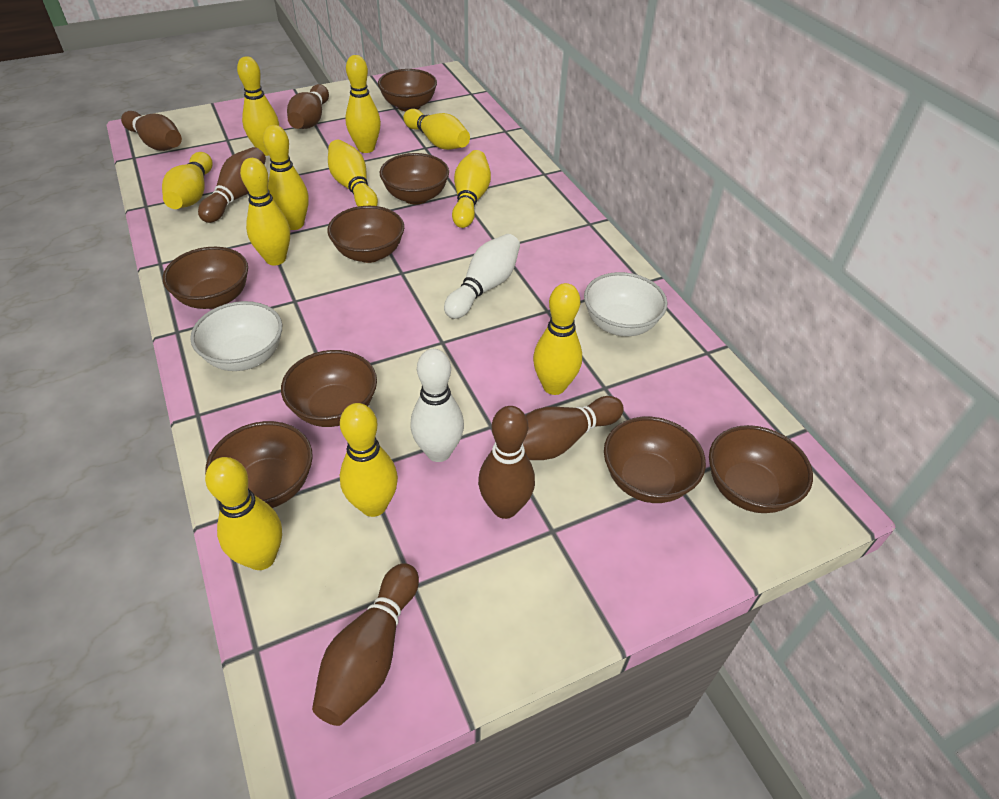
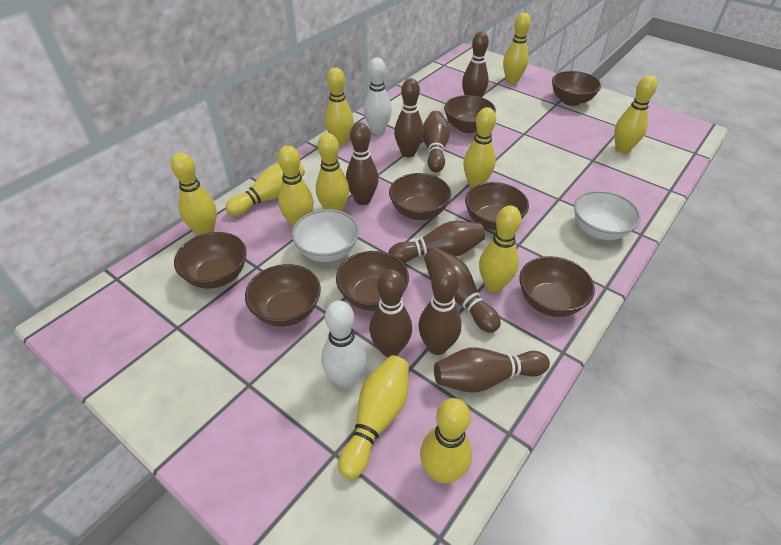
brown bowling pin: [121,111,182,151] [198,147,266,223] [287,84,329,129] [312,563,419,726] [478,406,535,519] [523,396,624,460] = 6 -> [346,122,379,205] [369,269,412,357] [388,221,485,263] [394,78,424,157] [418,267,461,355] [423,111,450,172] [424,248,501,333] [434,348,550,393] [462,32,489,97] = 9

